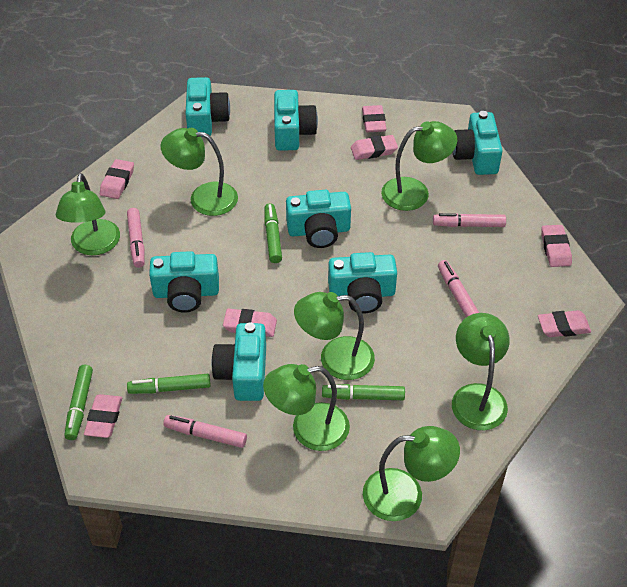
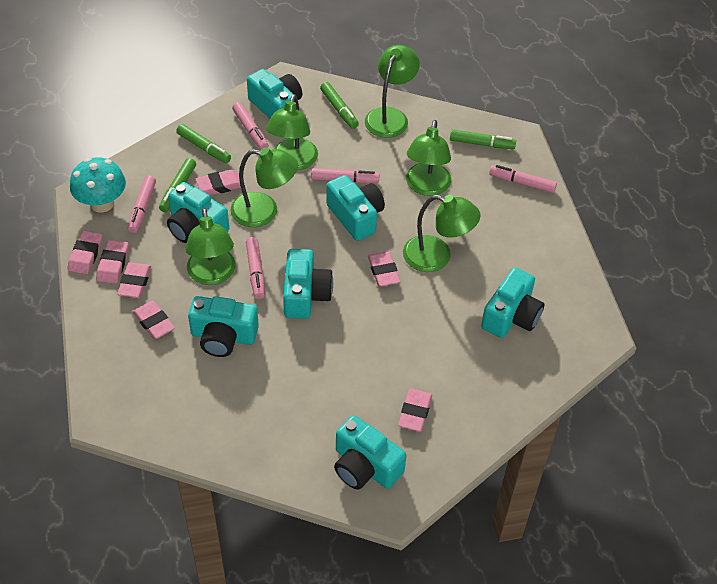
green lamp: [56,173,120,255] [160,128,238,216] [263,364,350,451] [294,292,375,380] [363,426,460,521] [381,121,457,211] [452,313,510,430] = 7 -> [185,208,235,285] [230,147,298,227] [266,94,318,170] [365,45,420,138] [403,195,481,272] [406,120,451,196] = 6
pink marker: [127,208,145,268] [163,415,247,448] [433,213,506,227] [438,260,479,317] = 4 -> [128,176,156,233] [232,102,269,150] [246,237,265,299] [311,168,380,183] [489,165,557,193] = 5
turquoise mushroom: none = 0 -> [70,157,126,213] = 1

